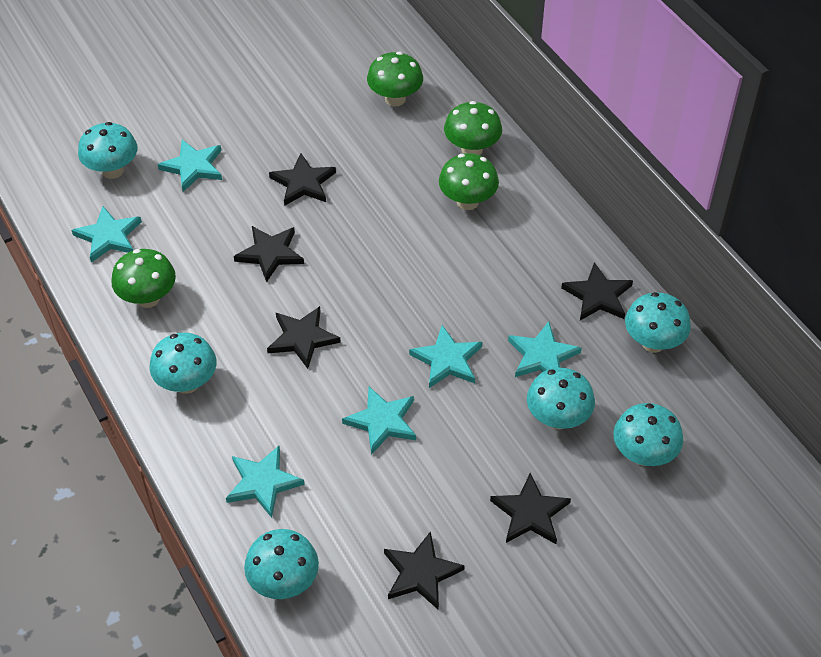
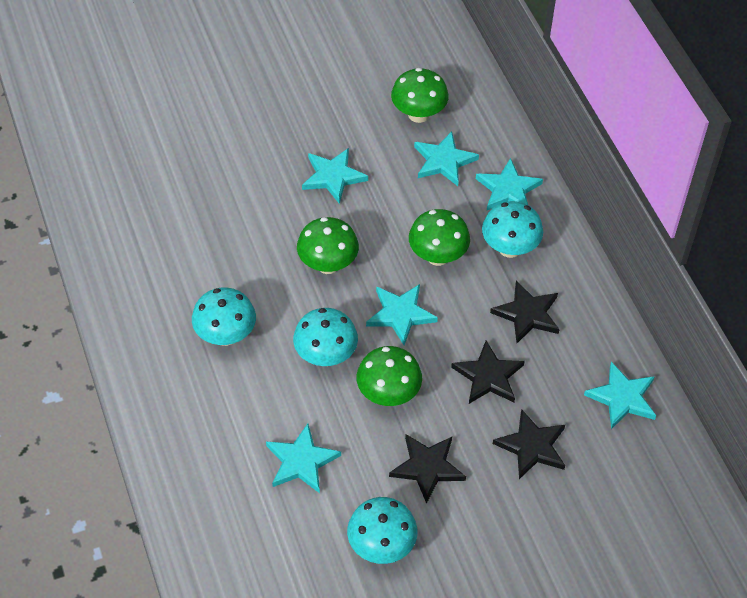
black star: [234,226,304,282] [267,306,341,369] [269,153,336,206] [384,531,465,610] [490,473,571,544] [561,262,633,320] = 6 -> [389,434,466,504] [451,340,525,404] [490,281,560,343] [493,409,565,479] = 4
turquoise mushroom: [78,122,137,179] [149,333,217,394] [244,529,319,599] [527,367,595,430] [614,403,683,466] [625,292,691,353] = 6 -> [192,287,256,346] [293,308,358,366] [347,497,417,564] [482,201,543,258] = 4

